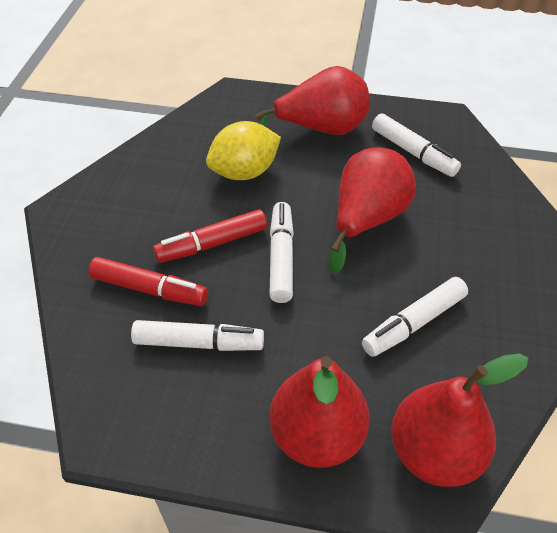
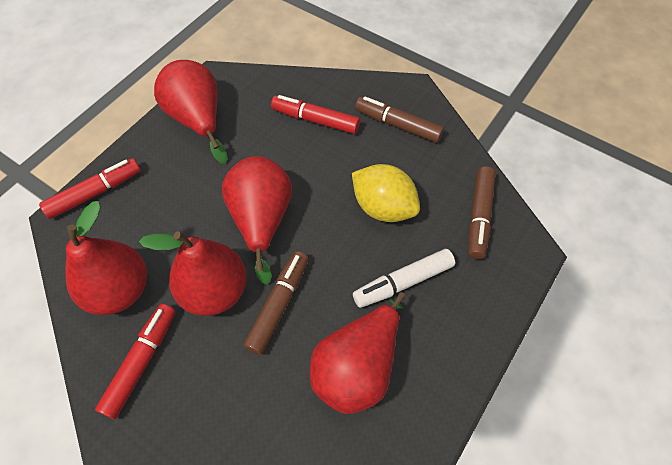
brown marker: none = 0 -> [244,251,309,355] [355,97,444,143] [468,166,496,259] = 3
red marker: [88,257,208,306] [153,209,267,263] = 2 -> [39,158,141,219] [95,304,176,419] [271,95,360,134] = 3
red pear: [255,66,370,135] [269,356,370,468] [329,147,416,274] [391,353,528,487] = 4 -> [65,201,147,315] [139,231,247,316] [154,60,228,164] [222,156,292,285] [310,292,406,414] = 5
white marker: [131,320,264,351] [269,202,294,303] [362,277,468,357] [372,113,461,177] = 4 -> [353,249,455,308] = 1

